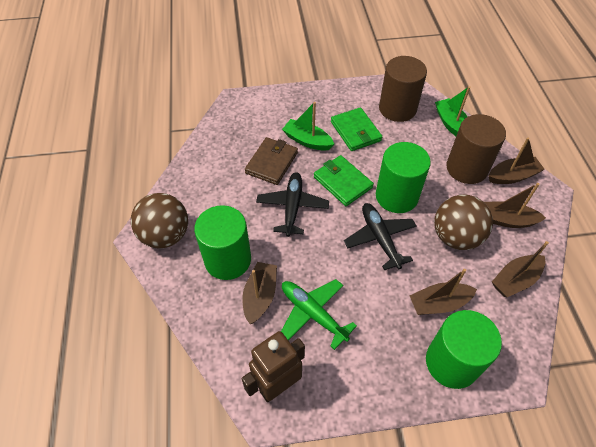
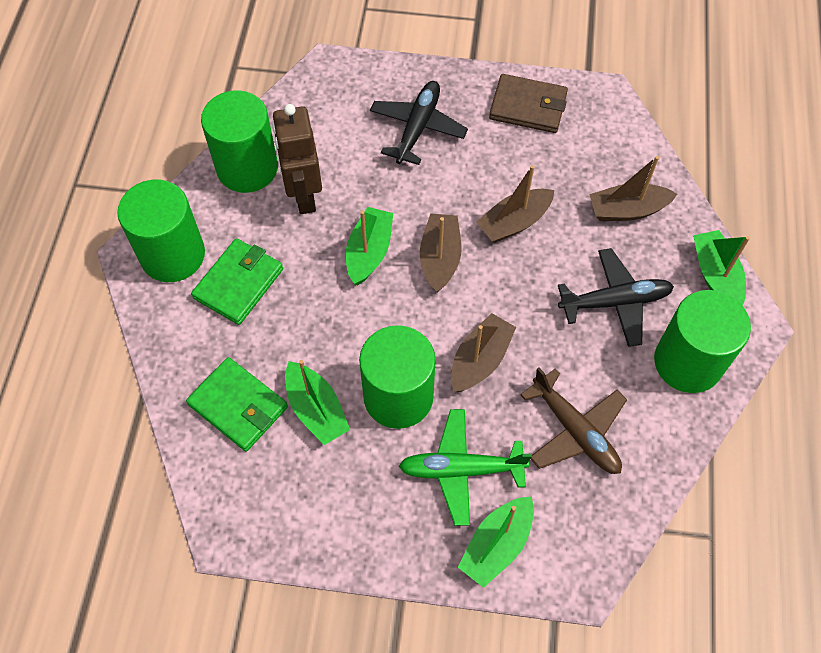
brown ball: [131,193,188,249] [434,195,493,250] = 2 -> none = 0
brown boat: [242,262,277,324] [409,269,477,315] [484,183,546,228] [489,138,545,184] [492,241,549,297] = 5 -> [420,213,461,293] [451,313,516,392] [476,165,554,243] [589,156,677,221] = 4
brown cylinder: [379,56,427,122] [446,114,506,184] = 2 -> none = 0
brown plane: none = 0 -> [520,367,627,474] = 1
green boat: [282,102,334,151] [435,86,470,136] = 2 -> [285,360,350,445] [346,207,393,286] [458,496,534,588] [693,230,750,305] = 4
green cylinder: [194,205,251,280] [376,142,431,213] [426,310,502,389] = 3 -> [117,180,205,282] [201,90,278,193] [359,325,436,429] [654,290,751,393] = 4

